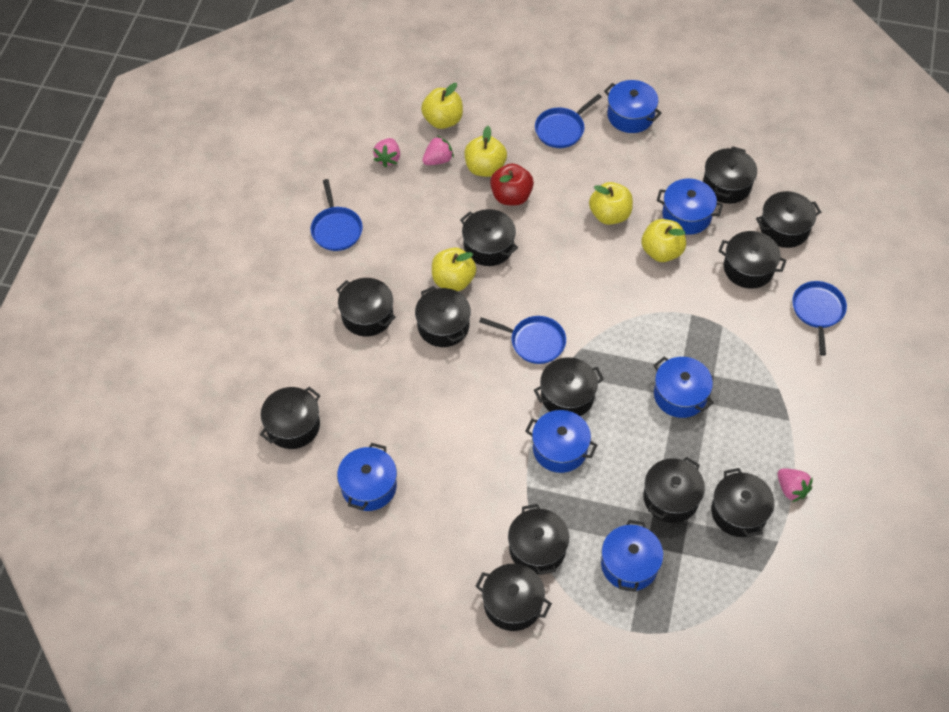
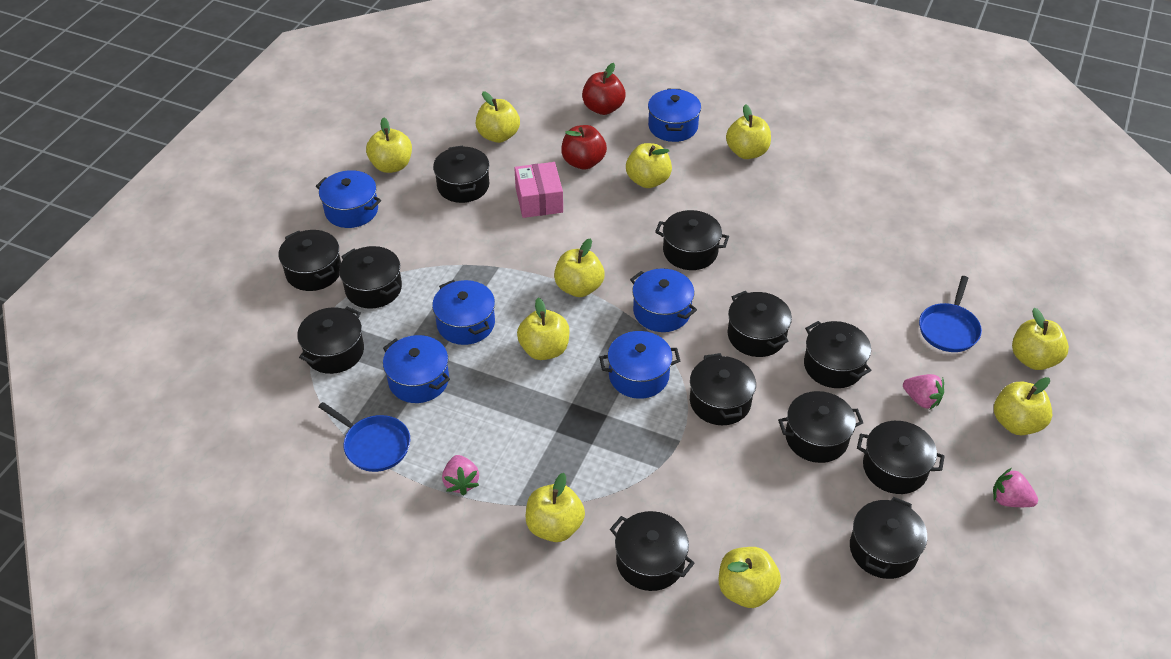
blue pan: [311,179,363,251] [479,316,566,364] [535,94,602,148] [792,281,847,356] = 4 -> [318,402,410,472] [919,276,982,352] = 2
pink box: none = 0 -> [514,162,563,218] = 1
red apple: [490,163,534,205] = 1 -> [561,125,607,170] [582,63,626,115] = 2
yellow apple: [421,83,463,129] [432,247,476,291] [464,126,507,177] [589,182,633,225] [642,219,686,262] = 5 -> [366,117,412,173] [476,91,520,143] [517,298,570,360] [526,473,585,542] [554,238,605,297] [626,143,672,188] [719,547,781,608] [726,104,771,159] [994,377,1052,435] [1012,308,1069,370] = 10

